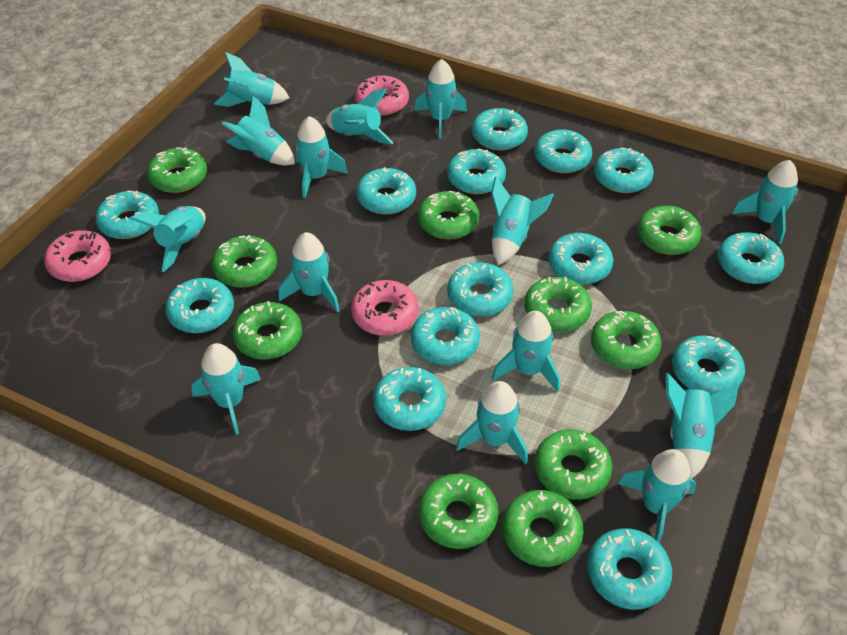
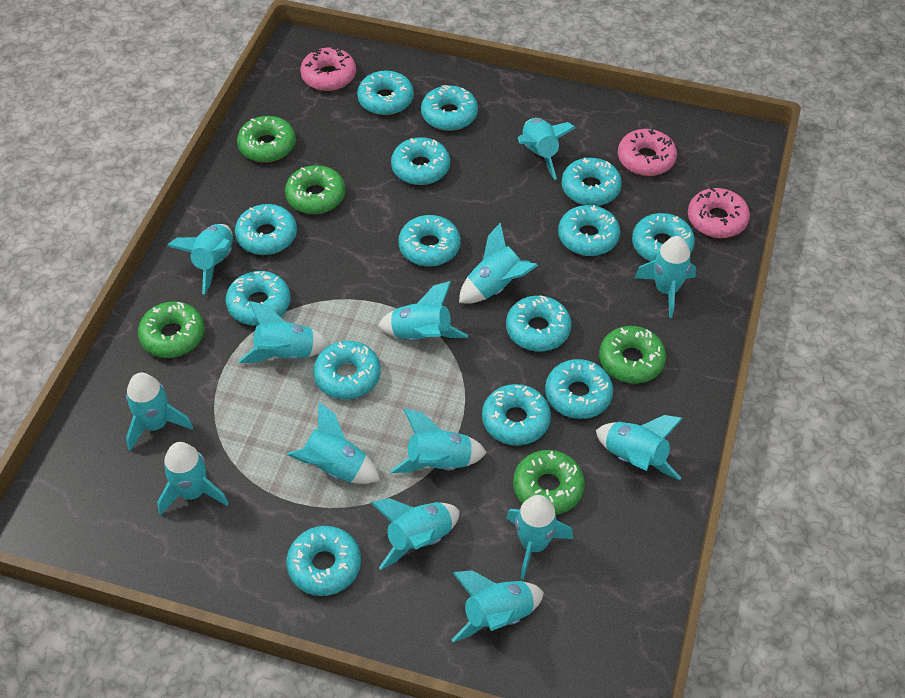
green donut: [147,147,207,193] [212,235,277,287] [232,301,302,360] [418,191,479,239] [418,474,498,549] [502,490,584,567] [524,277,592,332] [534,429,612,500] [591,311,662,369] [637,205,701,255] = 10 -> [138,301,205,358] [237,116,296,162] [285,165,345,214] [513,450,585,515] [599,326,666,384] = 5

